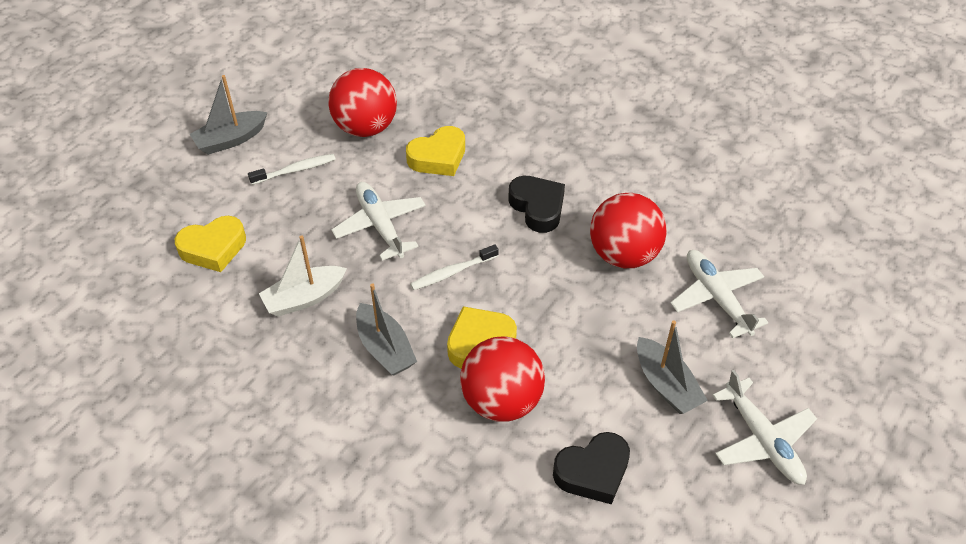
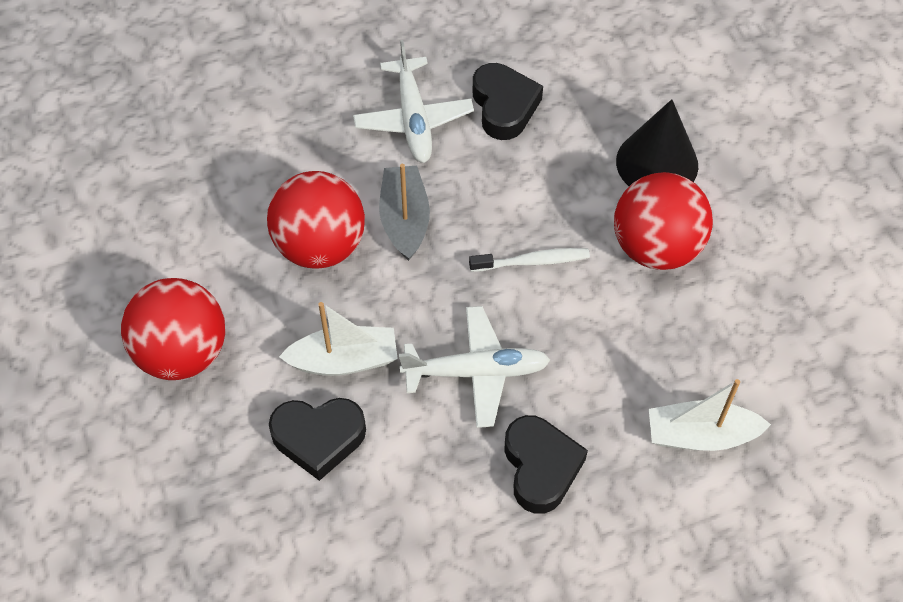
black cone: none = 0 -> [616,99,698,186] = 1
black heart: [508,176,565,233] [553,432,630,505] = 2 -> [269,398,366,481] [473,63,543,140] [504,415,588,514] = 3
grey boat: [190,75,268,155] [356,283,417,376] [637,320,708,414] = 3 -> [379,164,430,261] = 1
white boat: [259,235,347,317] = 1 -> [279,302,398,376] [649,379,771,451] = 2
white plane: [331,182,426,261] [671,250,768,338] [712,370,817,485] = 3 -> [353,40,474,163] [399,306,550,428] = 2
white toothbrush: [248,154,336,185] [410,244,499,290] = 2 -> [469,248,590,272] = 1
yellow heart: [175,216,246,272] [406,126,465,176] [447,306,517,369] = 3 -> none = 0

